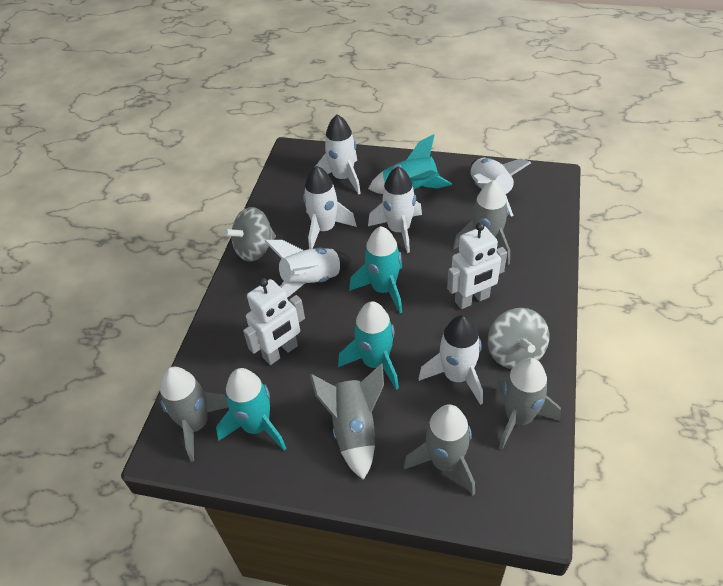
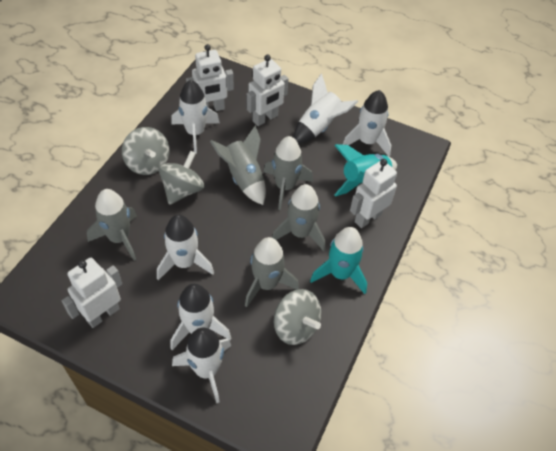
grey spinning top: [224,207,276,262] [488,308,549,369] = 2 -> [122,127,170,175] [158,151,204,205] [274,289,322,345] = 3
turquoise rocket: [216,368,287,451] [338,301,399,390] [349,226,402,313] [368,134,452,194] = 4 -> [310,227,367,294] [334,144,397,197] = 2
white robot: [243,278,305,365] [447,222,507,309] = 2 -> [62,258,122,328] [186,44,234,111] [247,55,289,126] [350,159,397,228] = 4

